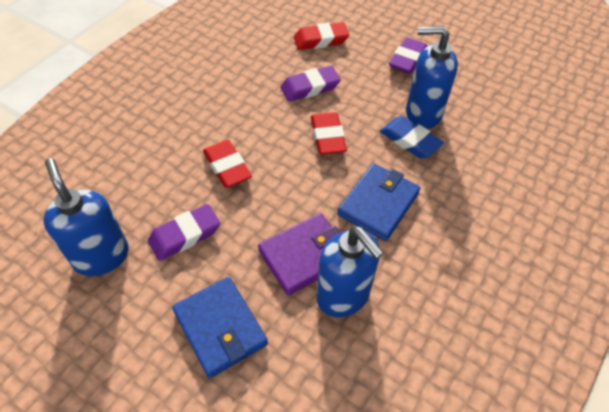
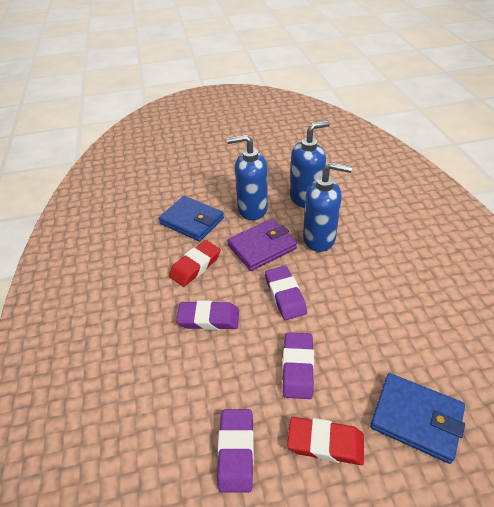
blue eraser: [380,116,444,159] = 1 -> none = 0
purple eraser: [148,204,220,261] [280,66,341,102] [389,37,427,74] = 3 -> [176,300,239,330] [217,409,254,493] [265,266,307,320] [282,332,314,399] = 4
red eraser: [203,140,252,187] [294,22,349,50] [311,112,347,155] = 3 -> [169,240,221,287] [287,417,364,465] = 2

